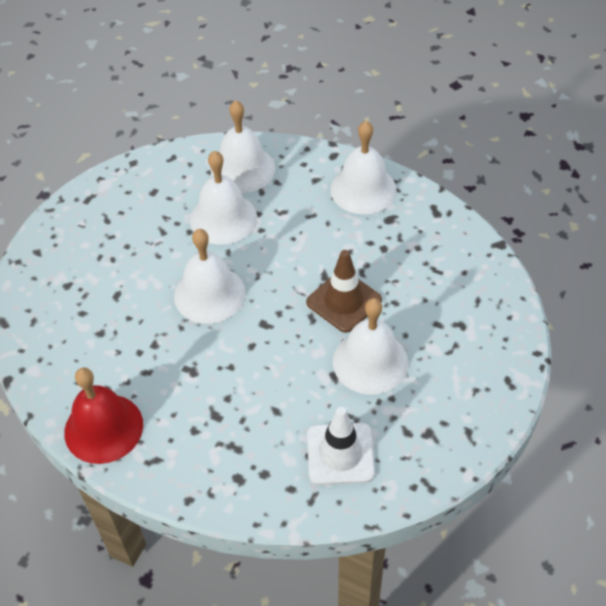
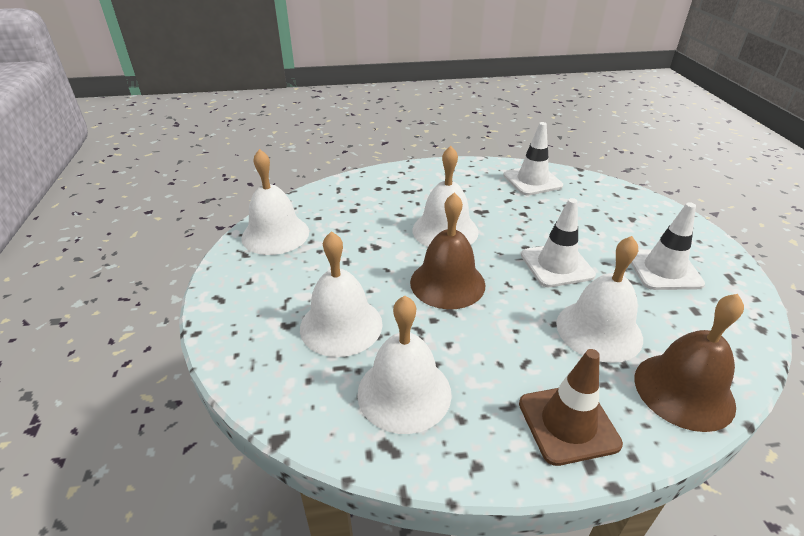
brown bell: none = 0 -> [410,192,486,309] [635,294,744,432] = 2
red bell: [64,367,143,464] = 1 -> none = 0
white traffic cone: [307,407,375,485] = 1 -> [503,122,563,196] [521,198,596,287] [631,202,705,290] = 3

